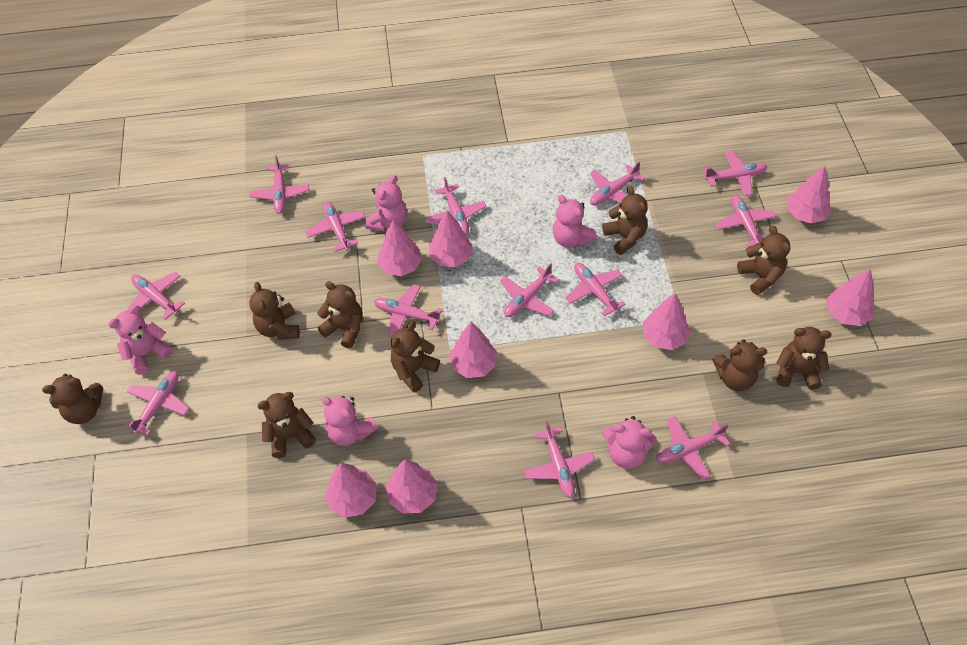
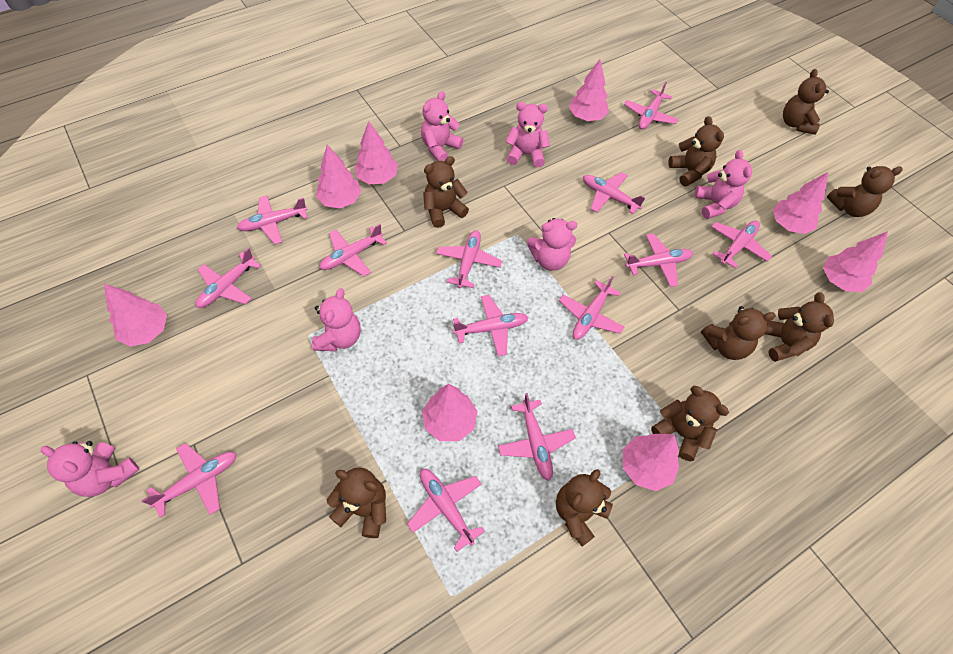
pink teddy bear: [108,305,173,374] [322,396,378,446] [365,175,407,232] [553,195,597,248] [603,416,657,469] = 5 -> [41,441,140,497] [312,288,361,351] [421,91,463,161] [506,102,550,167] [527,218,577,271] [695,150,752,219] = 6

